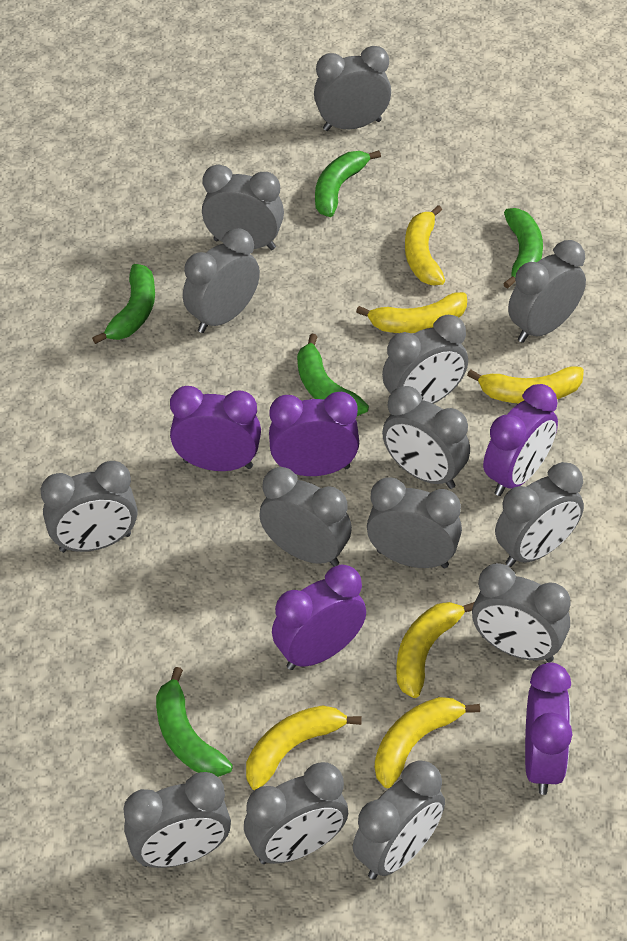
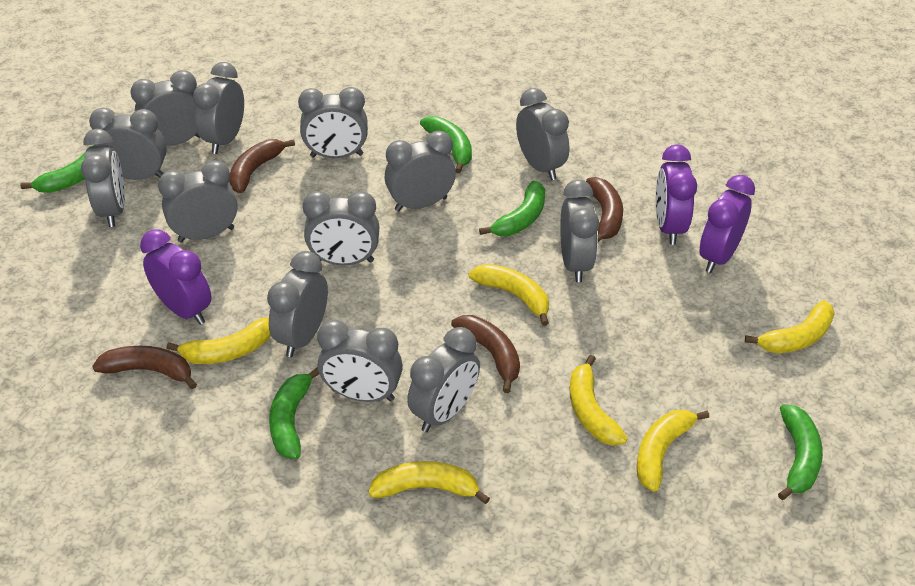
brown banana: none = 0 -> [92,346,197,389] [229,139,295,193] [451,315,520,393] [586,177,623,242] = 4
grey clock: [41,461,138,552] [124,772,231,868] [183,228,260,333] [202,164,284,250] [244,762,348,864] [259,467,352,567] [314,46,391,131] [353,760,445,880] [367,477,462,568] [382,315,468,404] [382,386,470,489] [472,563,571,662] [495,462,584,567] [508,240,586,343] = 14 -> [81,129,125,227] [89,108,167,180] [131,70,200,145] [158,160,238,243] [193,62,244,154] [267,251,328,357] [298,87,368,159] [303,191,380,266] [317,320,403,402] [385,131,456,212] [407,327,480,432] [516,88,569,180] [560,180,599,282] = 13
purple clock: [170,386,261,471] [269,392,359,476] [272,564,366,670] [483,384,558,496] [525,662,572,795] = 5 -> [140,229,211,325] [656,145,697,245] [700,175,755,273] = 3

